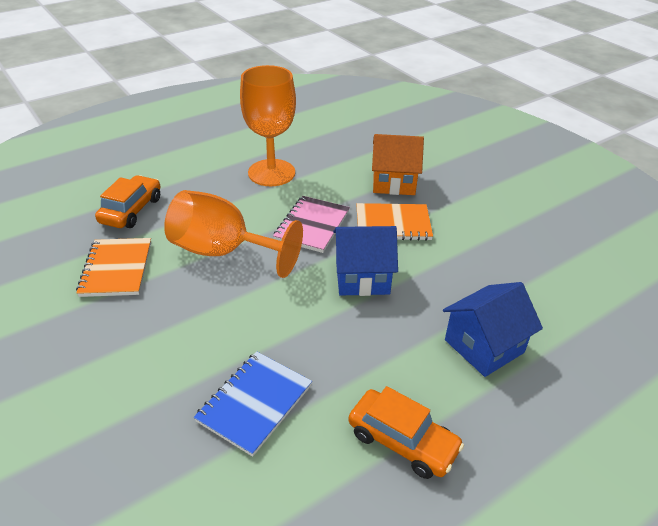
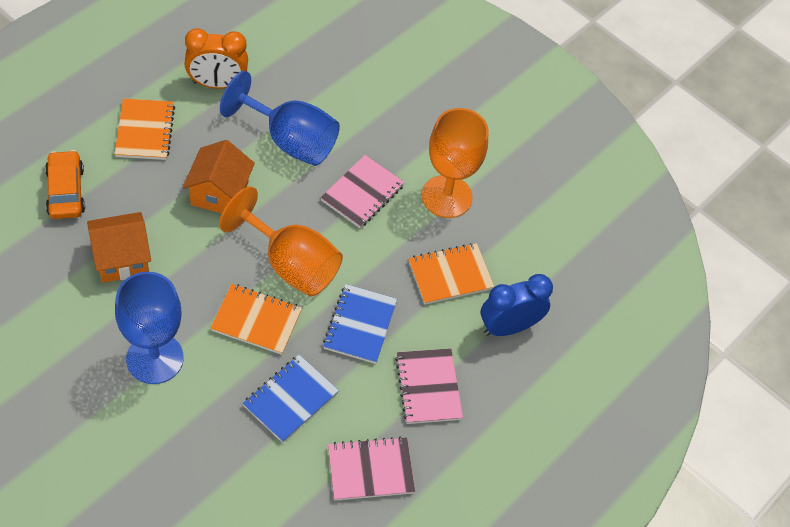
blue clock: none = 0 -> [481,274,553,336] = 1
blue goblet: none = 0 -> [115,272,184,384] [220,71,340,166] = 2
blue house: [333,226,398,296] [443,282,543,377] = 2 -> none = 0
blue notebook: [194,351,312,457] = 1 -> [243,355,339,443] [323,284,397,364] = 2
orange car: [95,175,161,228] [348,386,464,479] = 2 -> [45,150,85,219] = 1
orange clock: none = 0 -> [184,28,248,89] = 1
orange house: [372,134,424,195] = 1 -> [87,212,151,283] [183,140,255,214] = 2
orange notebook: [76,238,151,297] [356,203,433,241] = 2 -> [115,98,175,160] [210,284,302,355] [408,243,494,305] = 3
pink notebook: [273,196,350,253] = 1 -> [320,155,405,228] [328,436,415,501] [395,348,463,424] = 3

